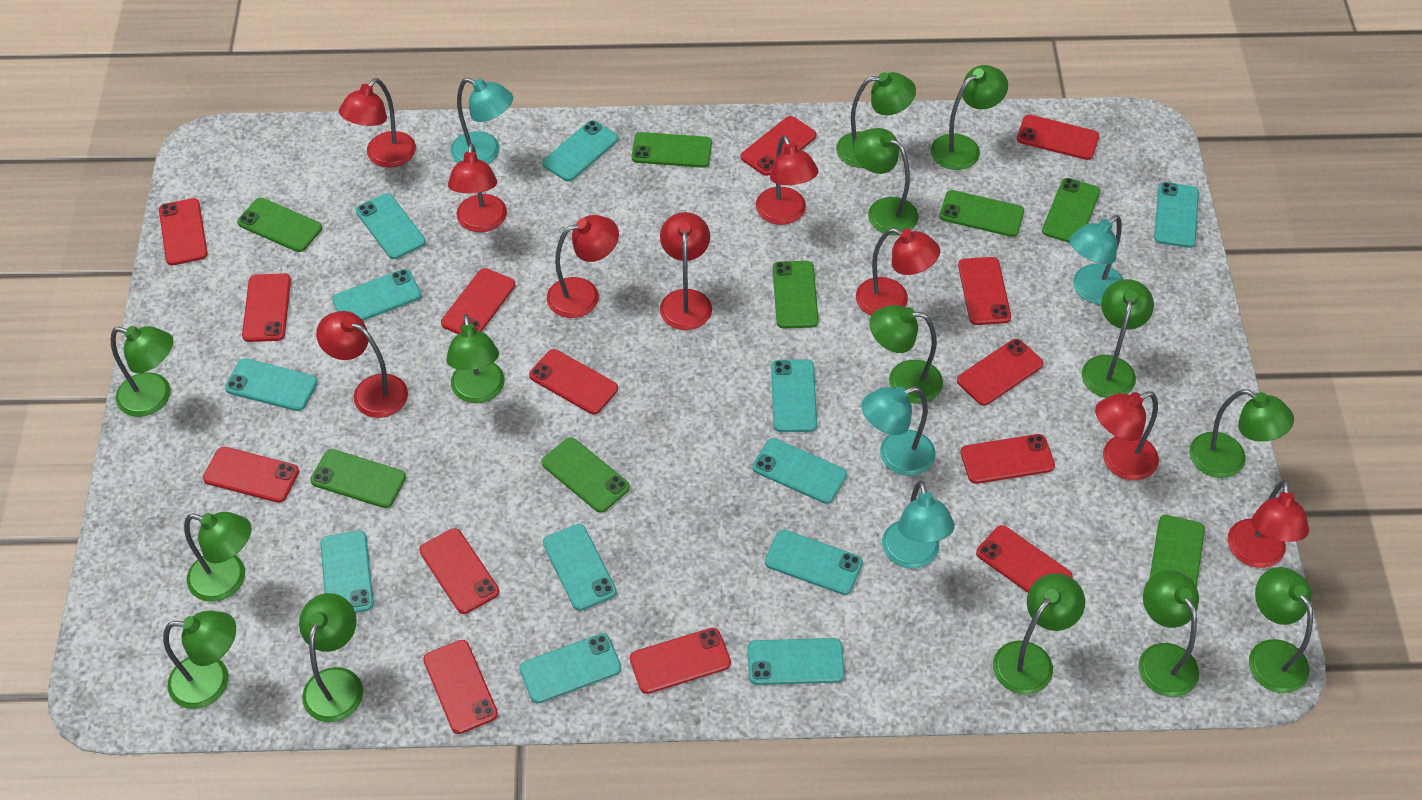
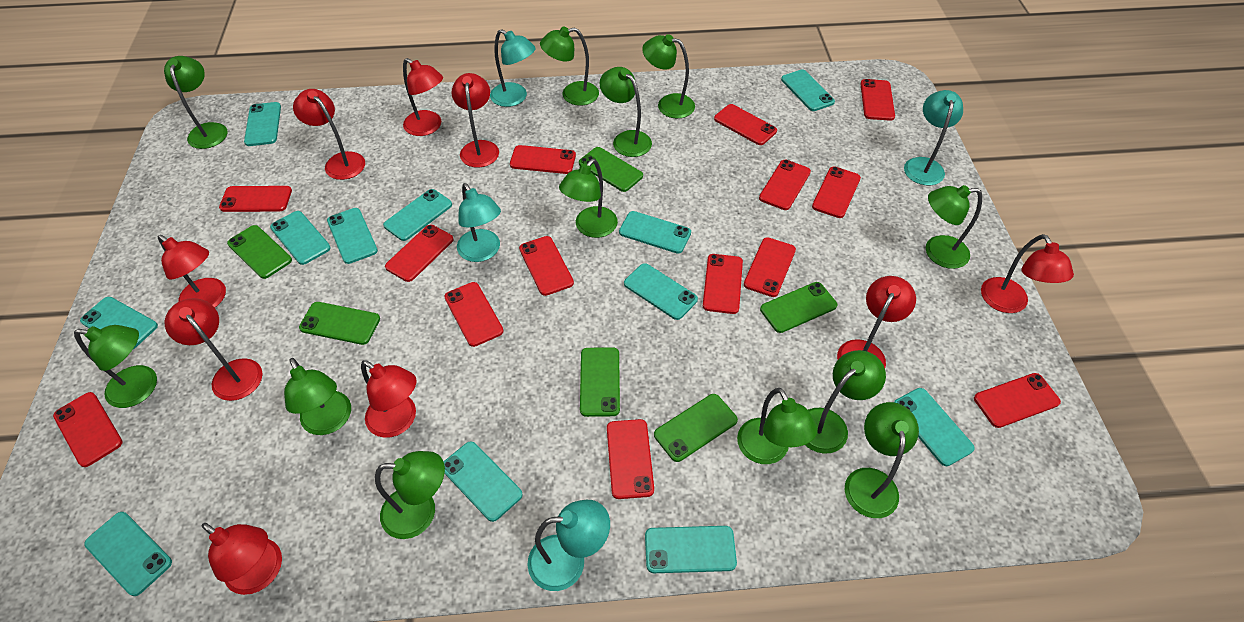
green lamp: [111,326,173,417] [163,611,236,709] [184,512,251,602] [299,593,363,722] [446,314,505,403] [836,72,916,168] [854,128,919,235] [869,305,943,403] [931,65,1008,170] [993,573,1085,695] [1082,279,1154,398] [1139,570,1199,697] [1189,389,1294,478] [1249,567,1313,693] = 14 -> [74,325,157,408] [164,56,227,149] [284,358,351,435] [375,451,445,539] [540,27,599,106] [559,159,618,238] [599,67,652,157] [642,34,695,118] [737,388,818,464] [805,350,886,454] [845,402,919,518] [926,185,982,269] = 12
green phone: [237,198,322,252] [310,449,406,508] [542,437,630,513] [632,132,712,168] [773,261,819,328] [939,190,1024,237] [1042,178,1100,243] [1149,515,1205,588] = 8 -> [227,225,292,279] [299,302,380,345] [579,147,643,192] [580,347,620,417] [654,394,738,462] [760,282,837,333] = 6

